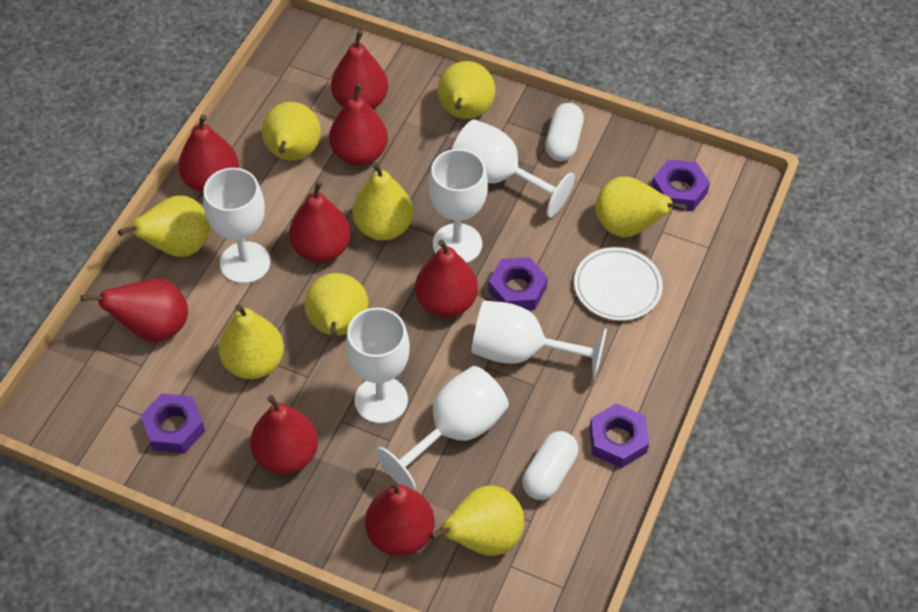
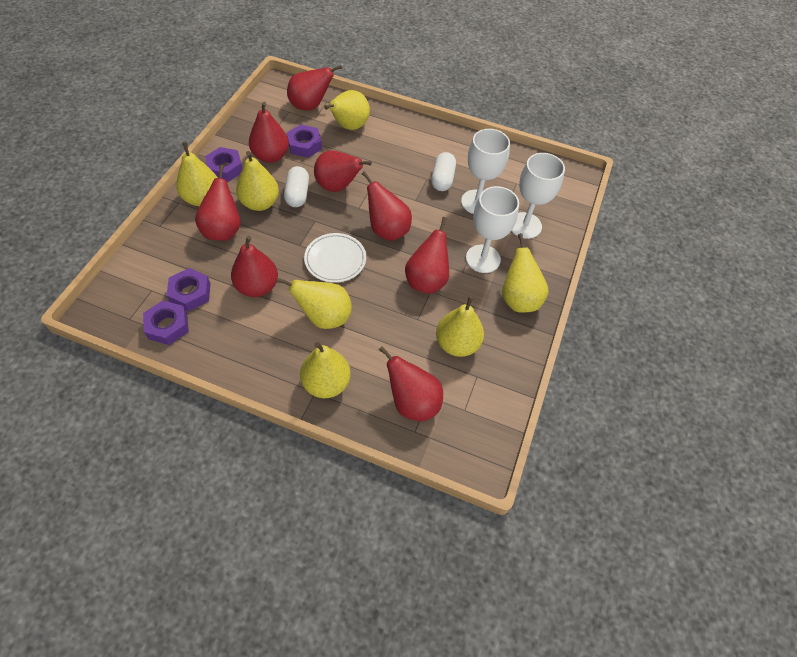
white goblet: [203,168,270,284] [345,308,410,424] [376,366,509,490] [429,149,488,263] [452,119,575,217] [472,301,607,381] = 6 -> [461,129,510,214] [466,186,519,273] [512,153,565,239] = 3
yellow pear: [118,195,210,257] [218,304,284,379] [262,102,321,161] [305,273,368,337] [352,162,413,241] [430,485,524,556] [438,61,495,119] [595,177,687,237] = 8 -> [176,142,218,206] [236,151,279,211] [277,278,352,329] [300,342,351,398] [324,90,370,130] [436,296,484,357] [502,233,549,312] = 7

